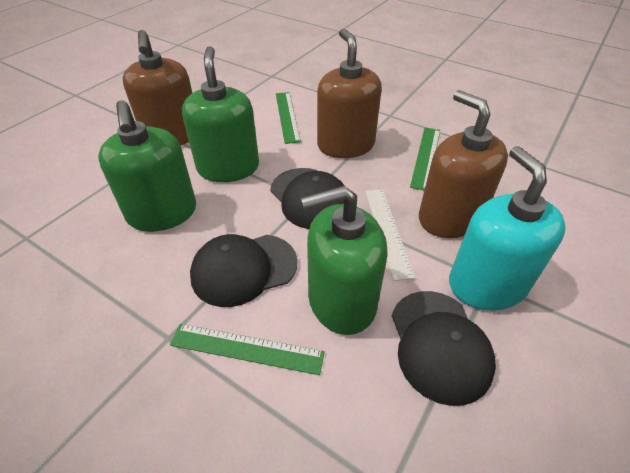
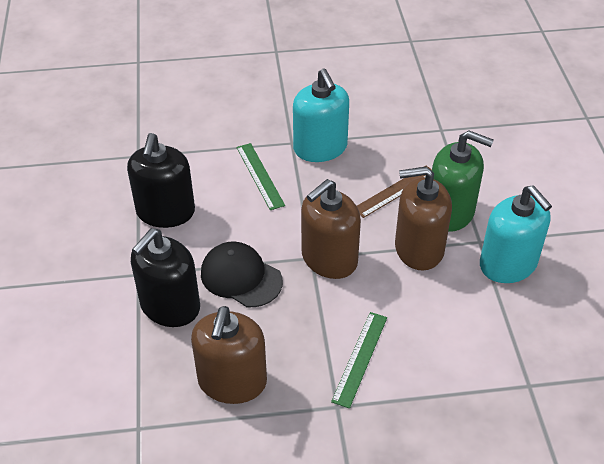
black cap: [190,234,298,307] [270,168,345,229] [392,291,496,406] = 3 -> [201,242,283,307] = 1
black soap dispenser: none = 0 -> [127,133,195,228] [131,228,200,327] = 2
brown ruler: none = 0 -> [357,165,432,218] = 1
green ruler: [170,324,325,375] [276,92,301,144] [410,128,440,190] = 3 -> [236,143,285,210] [331,312,387,409] = 2
green soap dispenser: [98,100,196,232] [182,46,259,182] [301,185,388,335] = 3 -> [432,131,494,232] = 1
turquoise soap dispenser: [449,146,566,311] = 1 -> [293,69,349,162] [480,185,552,283] = 2
white ruler: [365,189,415,281] = 1 -> none = 0

